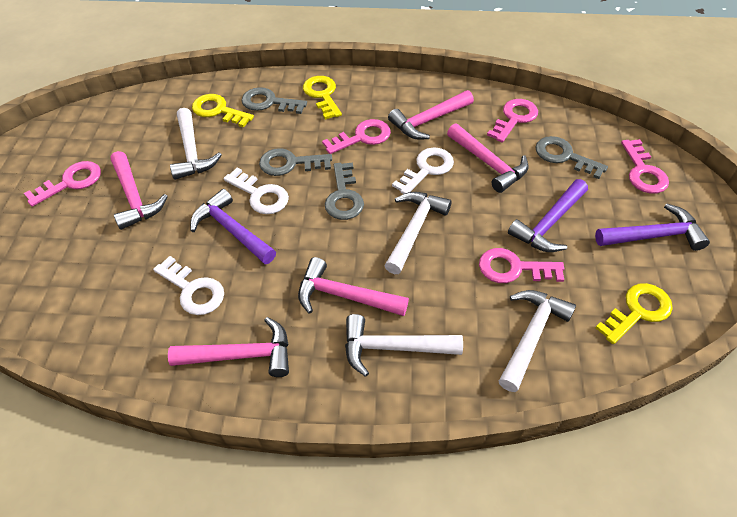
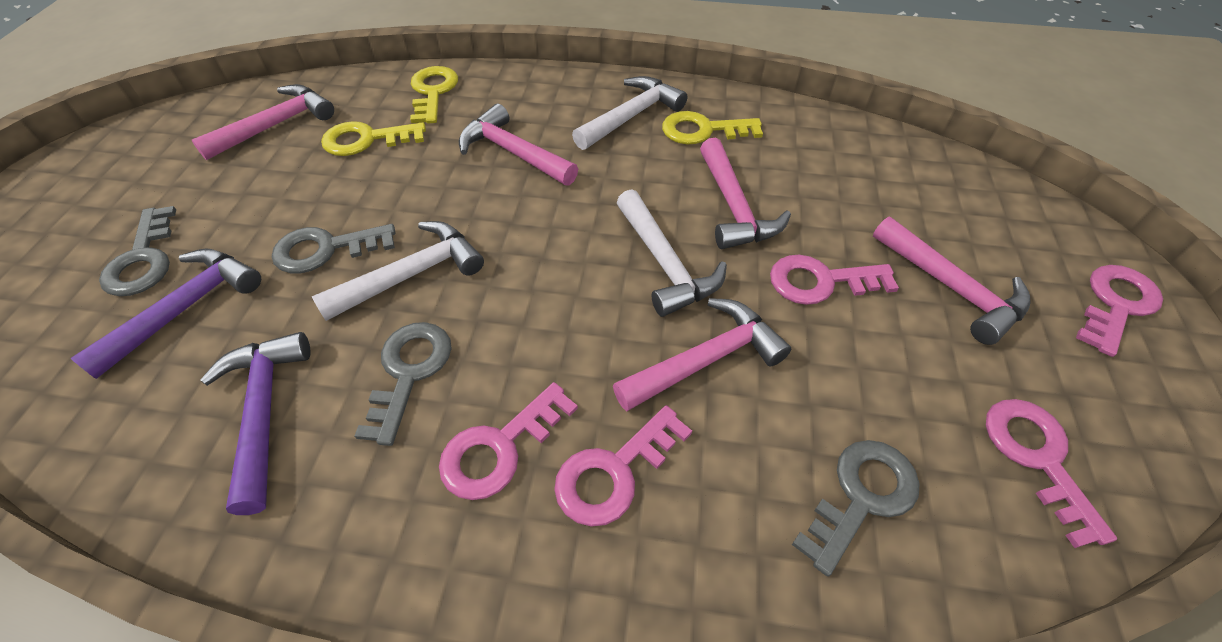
purple hammer: [190,189,276,264] [508,179,588,252] [595,203,710,251] = 3 -> [71,249,261,379] [200,332,310,515] = 2
white hammer: [170,108,222,180] [345,314,463,377] [384,192,452,274] [499,290,576,392] = 4 -> [312,221,484,321] [572,76,687,150] [617,189,727,317] = 3
white key: [153,256,224,315] [223,168,289,214] [392,147,454,194] = 3 -> none = 0

